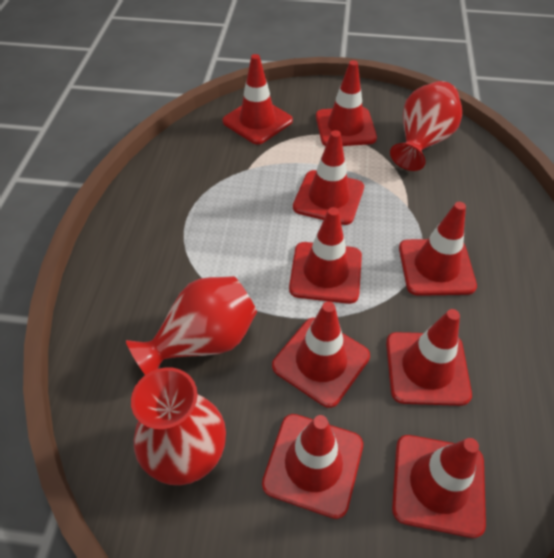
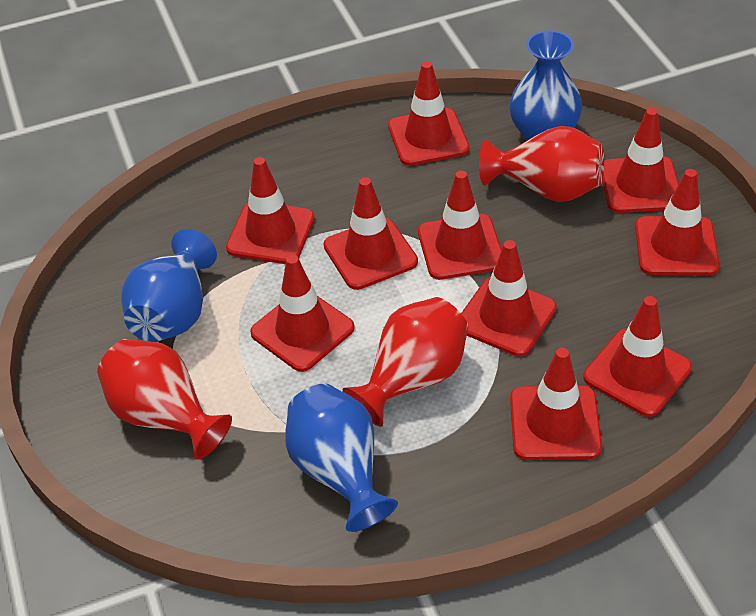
blue vase: none = 0 -> [121,229,217,342] [285,383,398,532] [509,30,583,140] = 3
red traffic cone: [222,54,293,145] [262,414,363,519] [272,301,370,408] [289,207,362,304] [293,130,364,225] [316,60,377,146] [386,309,472,406] [392,435,486,538] [399,202,477,296] = 9 -> [226,157,315,264] [250,255,355,372] [324,177,418,290] [388,61,469,166] [418,170,502,280] [461,240,557,356] [510,348,602,460] [583,296,692,417] [602,108,679,213] [635,169,720,276] = 10

